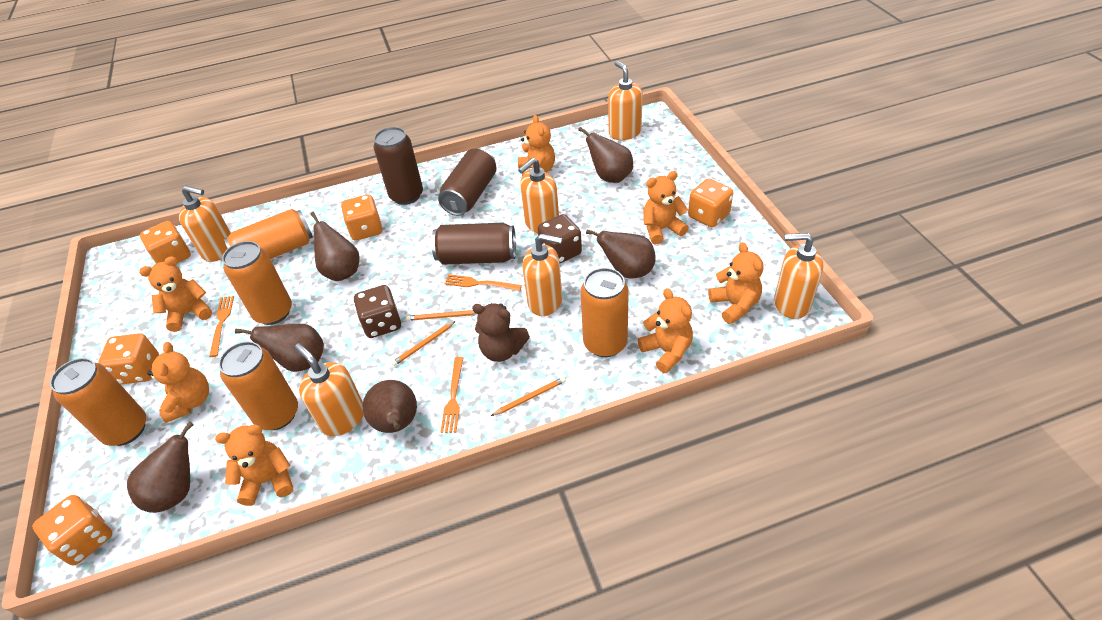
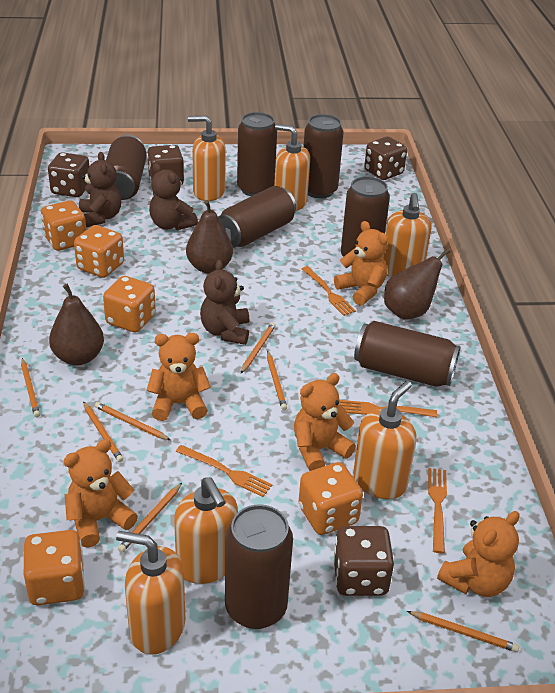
brown can: [373,127,423,205] [431,223,516,265] [438,148,497,216] = 3 -> [106,135,147,200] [218,186,296,248] [225,504,293,629] [237,112,277,196] [304,114,344,198] [341,176,390,257] [354,321,460,387] = 7
brown dice: [354,285,401,338] [537,214,582,263] = 2 -> [48,152,89,197] [147,145,184,184] [333,526,394,596] [364,136,407,180] = 4
brown pear: [127,422,194,513] [235,324,324,372] [310,212,360,281] [363,380,417,433] [578,127,633,183] [586,229,656,279] = 6 -> [49,284,104,365] [186,200,233,274] [384,248,450,320] = 3
brown teddy bear: [472,303,530,362] = 1 -> [79,152,121,227] [149,163,198,230] [200,260,249,345] = 3
orange can: [50,358,146,446] [219,341,298,430] [222,241,292,325] [224,209,313,259] [580,268,629,357] = 5 -> none = 0
orange fork: [209,296,234,357] [440,357,463,433] [444,274,522,291] = 3 -> [176,445,273,497] [302,266,356,316] [339,400,437,417] [428,468,447,553] = 4
orange pencil: [391,321,456,366] [406,310,476,321] [491,377,565,416] = 3 -> [21,358,40,417] [83,401,124,462] [95,402,170,440] [118,483,182,553] [241,322,276,373] [267,351,287,410] [407,611,519,652] = 7
orange teddy bear: [139,257,212,332] [147,342,209,423] [215,425,293,506] [518,115,555,177] [638,288,693,373] [643,171,689,244] [708,242,764,324] = 7 -> [63,439,138,548] [146,333,211,421] [294,373,356,471] [334,221,388,305] [437,511,520,597] = 5

